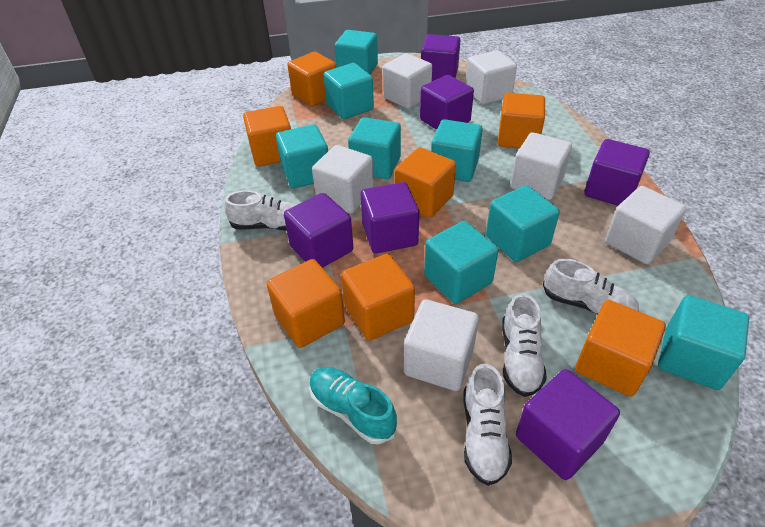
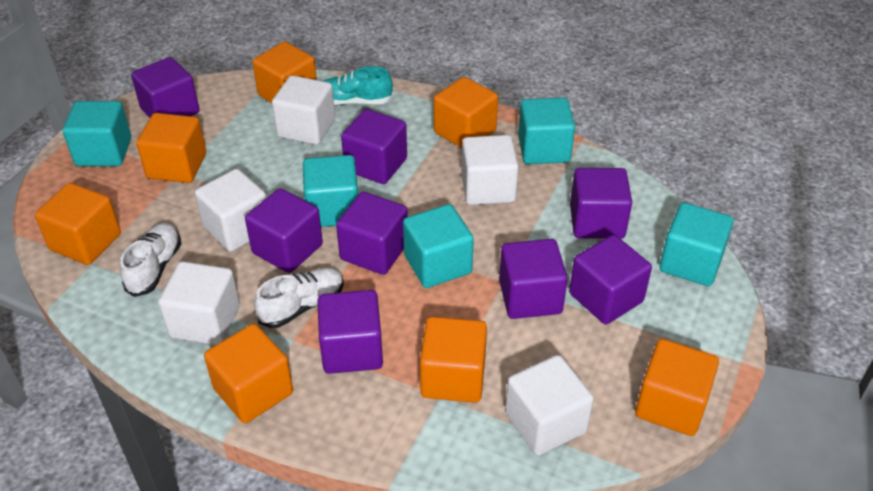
purple cube: [284,193,353,268] [361,182,419,254] [420,75,474,130] [421,34,460,81] [516,369,620,480] [584,139,650,206] = 6 -> [131,57,200,118] [245,188,323,273] [317,290,383,374] [336,192,408,275] [341,109,407,184] [499,239,568,319] [569,235,652,324] [570,168,632,239] = 8
turquoise cube: [276,124,328,188] [324,63,374,119] [335,30,378,75] [348,117,401,179] [424,221,499,304] [431,119,483,182] [486,185,560,262] [658,295,749,390] = 8 -> [63,101,131,166] [303,155,358,227] [403,204,474,288] [518,98,575,164] [659,202,734,286] = 5
white cube: [312,145,374,214] [382,53,432,109] [404,299,479,391] [466,50,517,105] [510,132,572,200] [605,186,686,264] = 6 -> [158,261,240,345] [195,169,267,252] [272,75,335,145] [461,135,519,205] [505,355,594,456] = 5
white shoe: [224,190,297,231] [464,364,512,486] [502,294,547,397] [543,259,639,315] = 4 -> [120,223,181,297] [254,268,344,328] = 2

